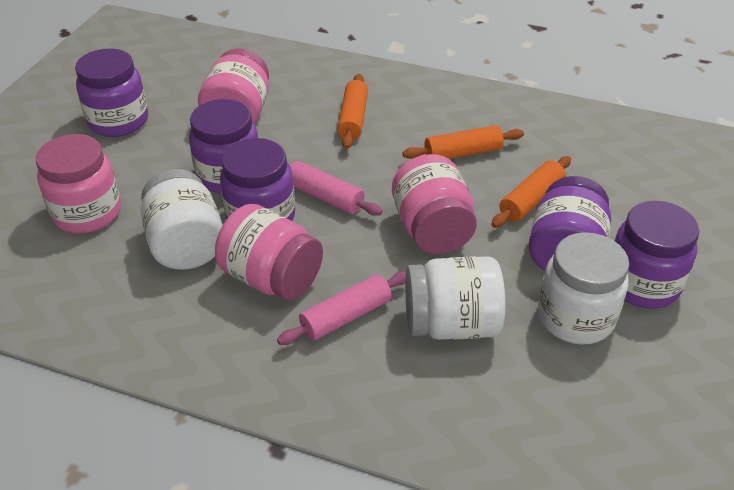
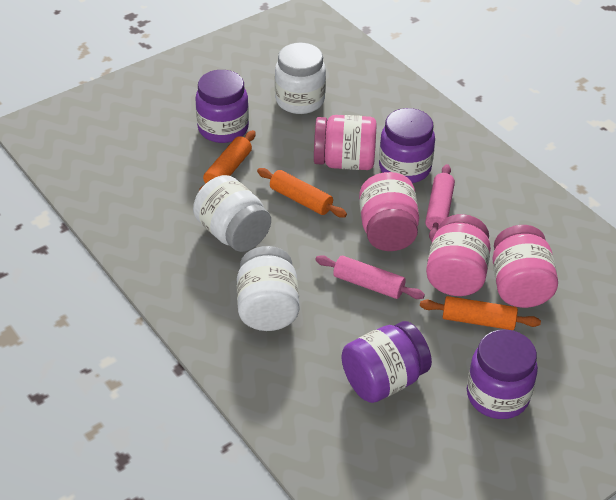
purple jar: [75,48,148,137] [189,99,258,194] [220,138,295,221] [529,176,611,271] [614,201,699,309] = 5 -> [195,70,249,143] [342,321,432,403] [379,108,435,183] [467,329,538,419] = 4

